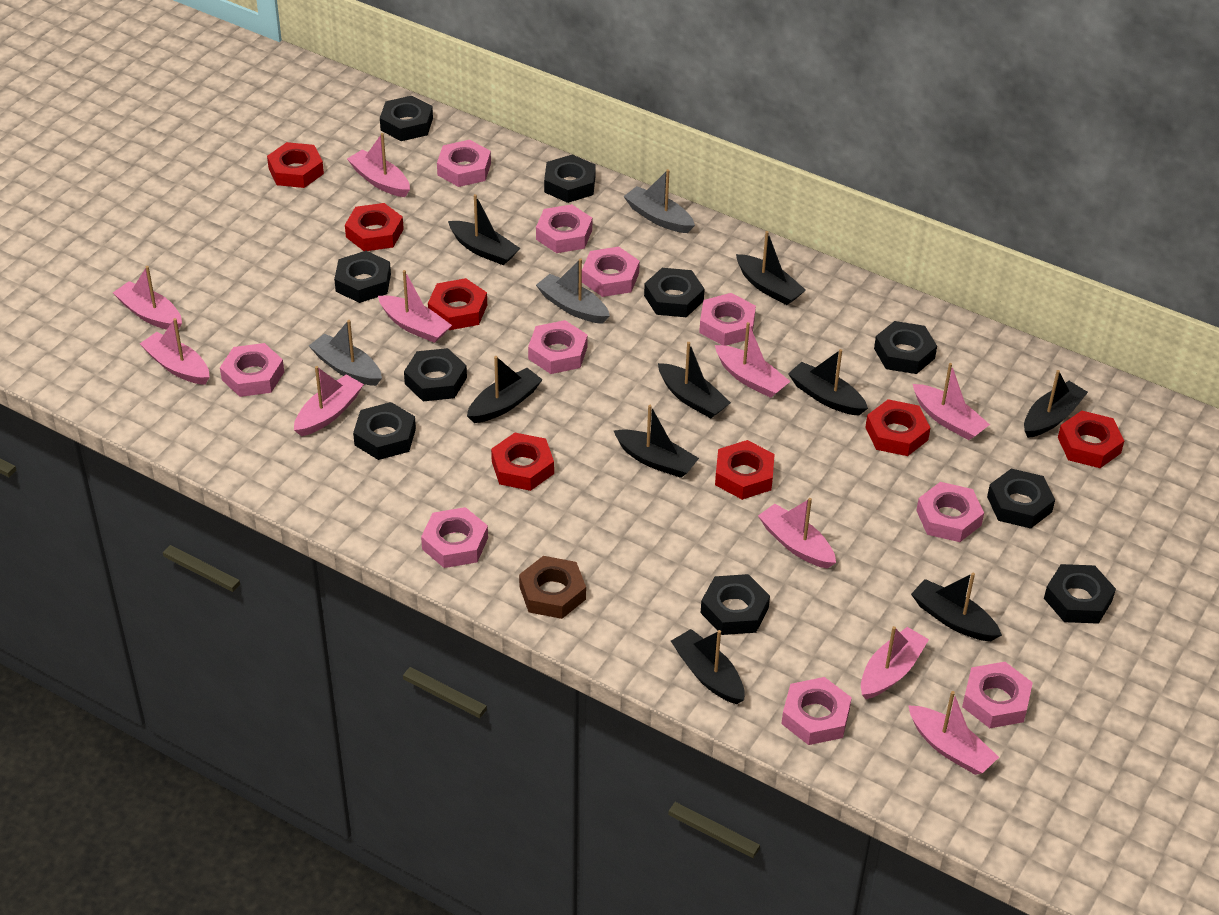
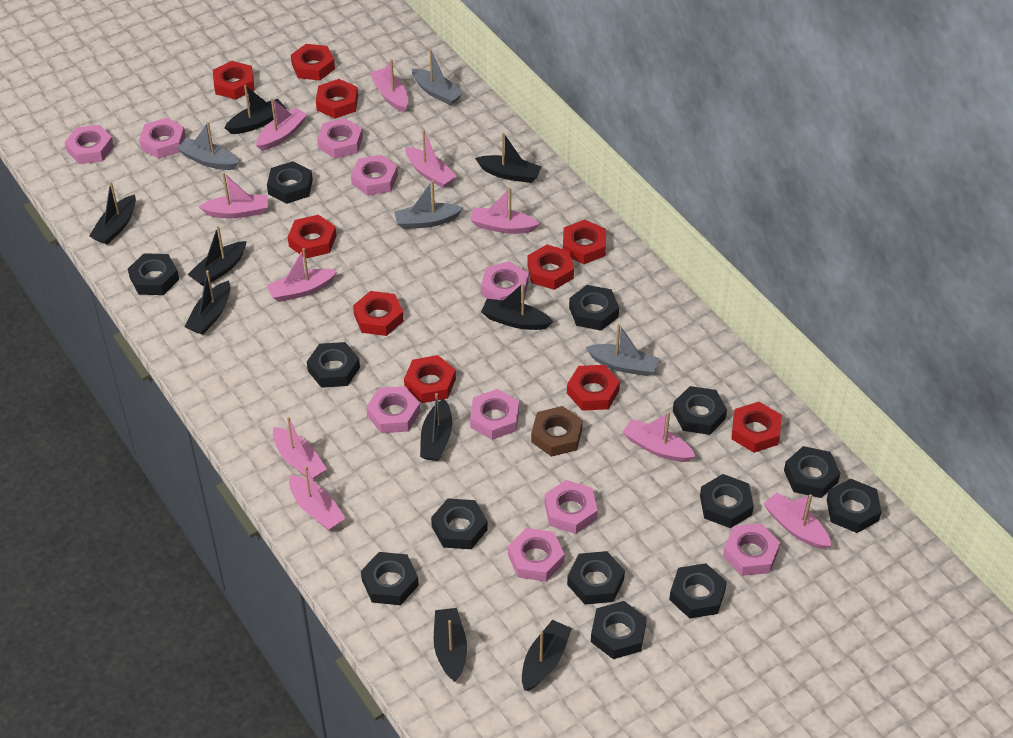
black nut: [334,251,391,303] [353,402,416,460] [380,96,433,141] [404,348,467,401] [544,155,596,203] [644,268,704,317] [701,574,770,635] [874,321,937,374] [987,468,1055,529] [1044,564,1116,624] = 10 -> [128,253,179,295] [267,161,313,204] [307,342,360,388] [361,552,419,605] [431,499,488,549] [567,551,625,605] [569,285,619,331] [591,601,647,659] [669,563,727,619] [673,386,727,435] [700,474,754,528] [784,446,841,498] [827,478,882,533] = 13
grey boat: [309,320,382,386] [536,258,610,324] [624,169,695,233] = 3 -> [177,122,239,170] [394,180,464,229] [412,49,464,105] [586,324,659,376] = 4
red nut: [267,142,324,188] [345,203,404,251] [428,278,487,330] [491,433,554,491] [715,440,775,500] [865,399,930,456] [1058,411,1124,468] = 7 -> [213,61,255,100] [288,215,336,258] [291,44,335,80] [316,79,358,119] [353,291,404,336] [404,355,456,403] [527,245,574,290] [563,220,606,264] [567,365,620,411] [731,402,781,453] = 10

